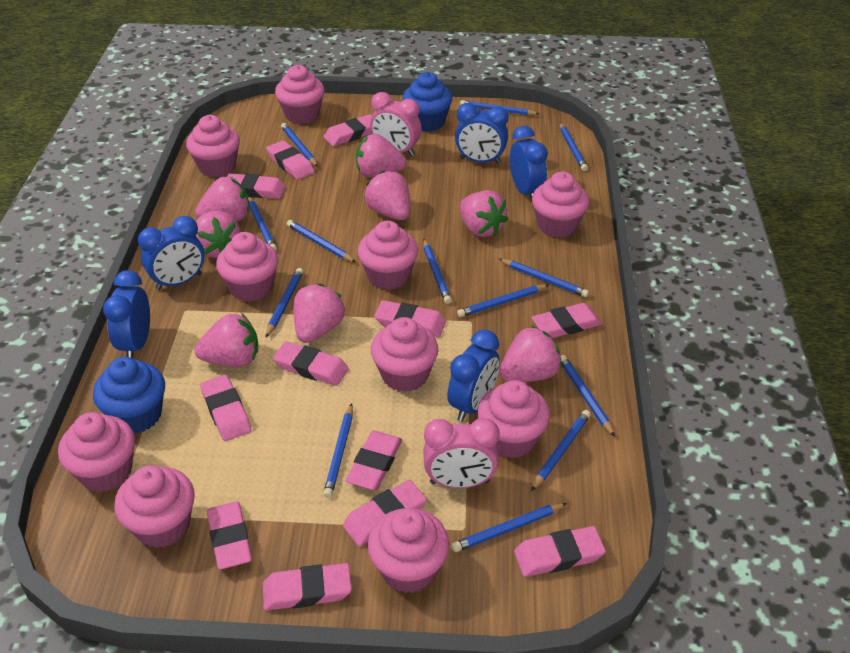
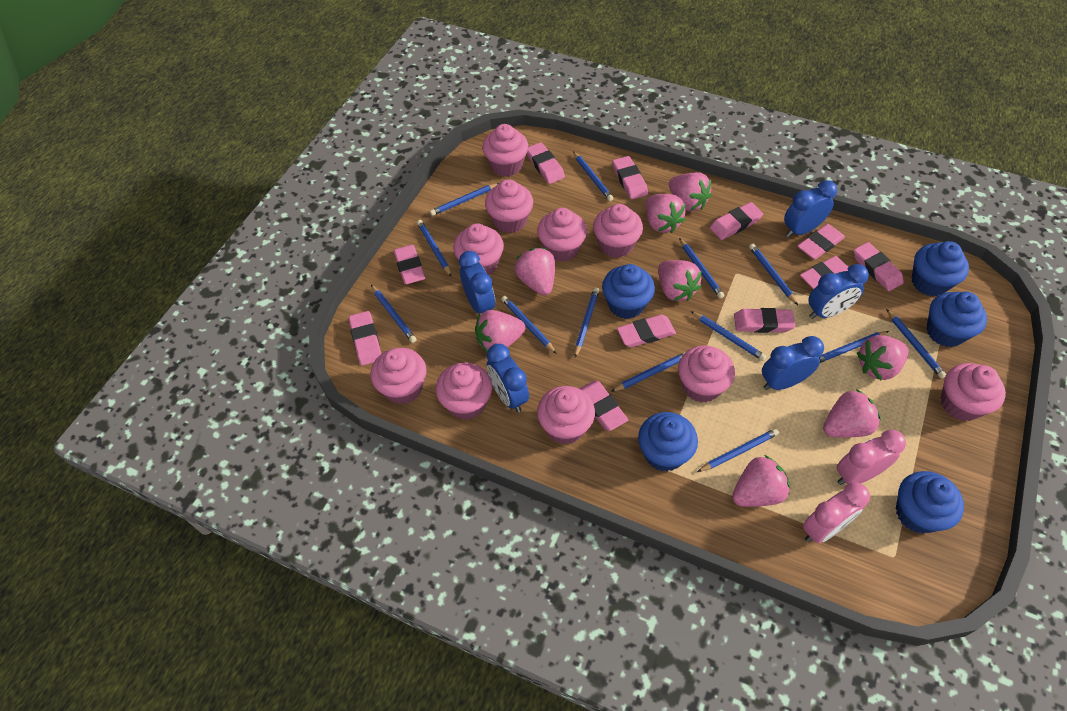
blue cupcake: [93,357,165,433] [403,72,452,132] = 2 -> [602,264,655,319] [638,412,698,472] [896,471,964,534] [912,241,969,297] [926,292,987,347] = 5
pink eraser: [200,375,251,441] [207,501,252,570] [227,173,285,199] [263,563,352,611] [266,140,315,180] [273,341,349,386] [324,114,372,146] [343,480,427,546] [345,431,402,490] [374,300,446,337] [514,526,606,577] [531,303,602,338] = 12 -> [349,311,381,366] [393,245,425,285] [527,142,565,184] [579,381,628,431] [612,156,648,199] [617,315,676,347] [710,202,763,240] [734,308,795,333] [797,224,845,260] [800,256,848,290] [854,242,904,291] = 11

